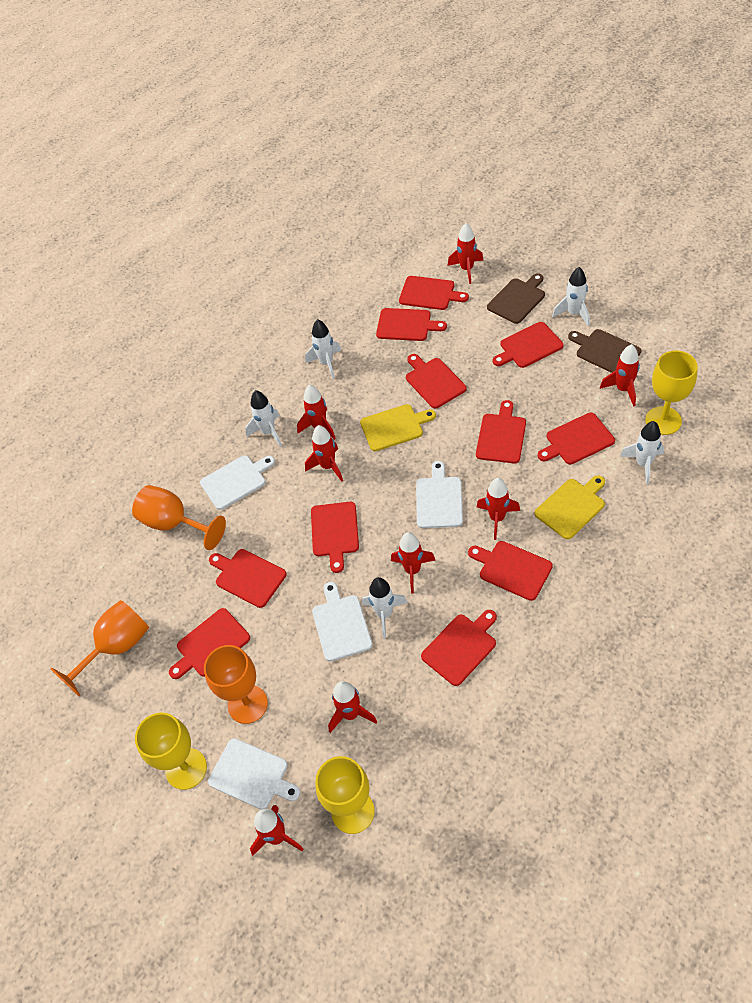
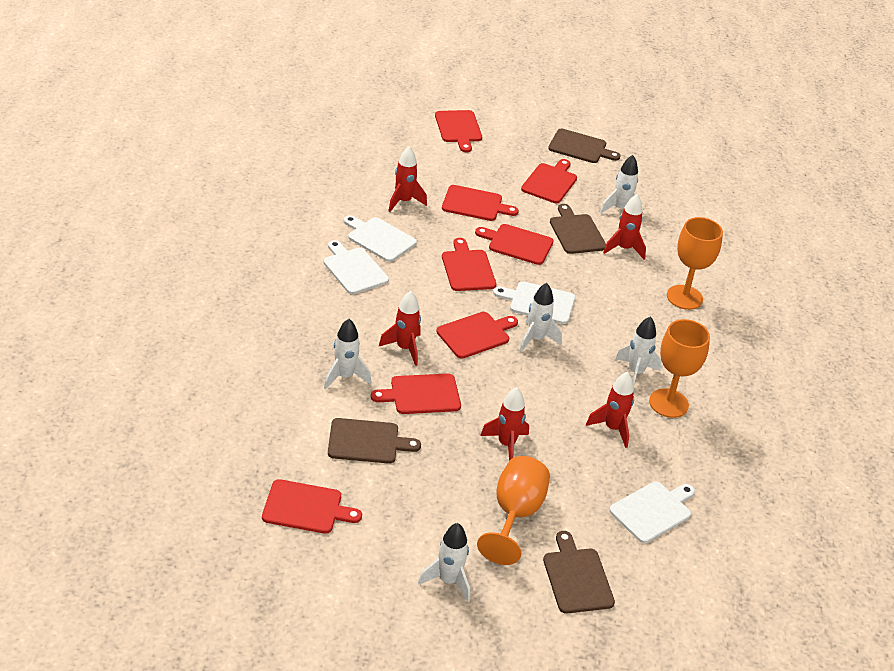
brown cutting board: [487,273,545,324] [568,329,642,373] = 2 -> [328,418,421,464] [543,531,615,614] [548,129,620,163] [550,204,606,254] = 4
red cutting board: [169,608,250,679] [209,549,287,608] [311,502,359,573] [376,308,447,341] [399,276,469,310] [406,354,467,408] [421,610,497,686] [468,541,553,601] [476,400,526,463] [493,322,564,368] [538,413,615,464] = 11 -> [262,479,362,534] [371,373,461,414] [435,110,482,153] [436,312,518,359] [442,185,519,221] [442,238,496,291] [475,224,554,265] [521,159,577,203] = 8
red rocket: [250,805,303,856] [297,384,336,440] [305,425,343,482] [328,681,377,733] [391,532,435,594] [448,223,484,284] [477,478,520,540] [600,344,640,407] = 8 -> [379,291,421,366] [389,146,427,212] [480,387,529,461] [586,372,634,448] [603,194,646,260] = 5
yellow cutting board: [360,404,436,451] [535,475,605,539] = 2 -> none = 0
yellow goblet: [135,713,207,790] [315,756,375,834] [645,351,698,435] = 3 -> none = 0

